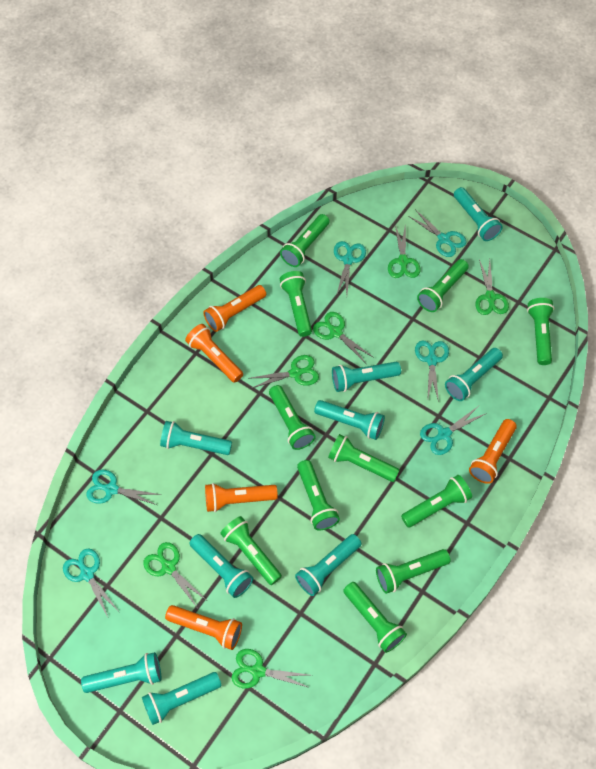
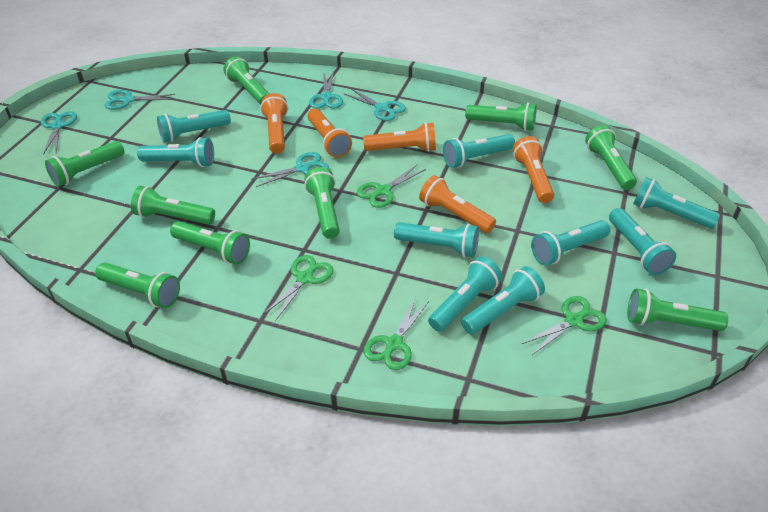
green flashlight: [220,516,282,585] [269,385,316,450] [280,214,330,267] [280,271,312,337] [297,460,340,531] [328,434,399,482] [343,582,407,653] [376,549,451,594] [401,475,472,528] [417,259,469,312] [527,298,554,365] = 11 -> [45,141,125,187] [95,262,180,308] [131,186,215,225] [170,221,250,265] [223,56,269,105] [304,167,340,239] [465,102,537,131] [585,125,637,190] [627,288,728,331] = 9
green scissors: [143,542,206,607] [232,649,310,688] [251,355,319,388] [313,312,374,362] [388,223,420,278] [475,259,509,315] = 6 -> [262,255,334,321] [357,165,426,208] [364,297,429,370] [522,296,607,355] = 4
turquoise scissors: [63,548,117,617] [86,470,161,505] [334,241,366,296] [409,209,467,257] [415,341,449,402] [420,405,487,455] = 6 -> [41,111,77,155] [104,90,175,110] [252,152,329,187] [309,72,343,109] [343,88,406,121] = 5

